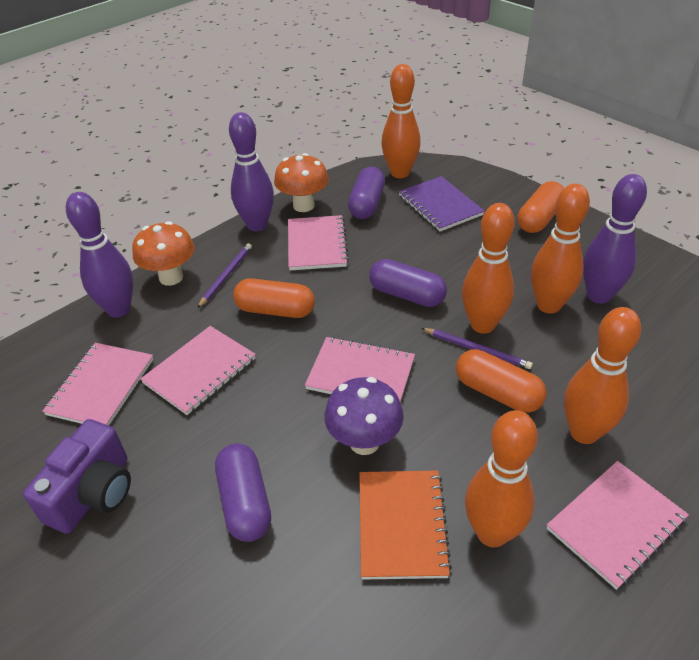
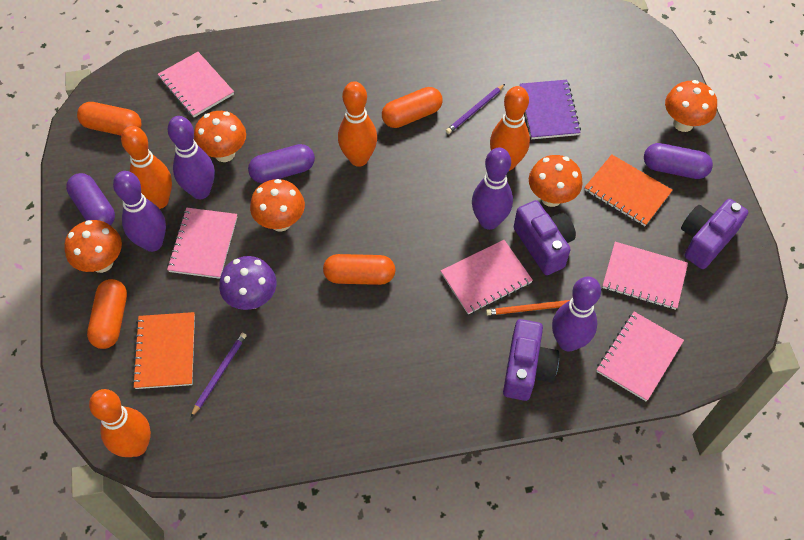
orange bowling pin: [381,64,421,178] [462,203,515,334] [465,410,538,547] [531,184,590,314] [564,307,641,444] = 5 -> [89,389,151,457] [121,126,172,209] [338,81,377,167] [490,86,530,171] = 4
orange capsule: [233,278,315,318] [456,349,546,412] [518,181,564,233] = 3 -> [77,102,141,136] [87,279,127,349] [323,254,396,285] [382,87,443,128] = 4
orange mushroom: [132,221,195,286] [274,153,329,212] = 2 -> [64,220,122,273] [194,111,246,162] [250,179,305,232] [529,155,583,207] [665,80,717,132] = 5
orange notebook: [359,470,452,579] = 1 -> [132,312,195,389] [584,154,673,226] = 2
orange pencil: none = 0 -> [486,300,570,315] = 1
purple bowling pin: [66,192,133,318] [229,112,274,231] [583,174,647,304] = 3 -> [113,171,166,252] [167,116,215,199] [472,147,513,230] [552,277,601,351] = 4
purple camera: [23,419,131,534] = 1 -> [503,319,559,401] [514,200,576,275] [681,199,748,269] = 3

